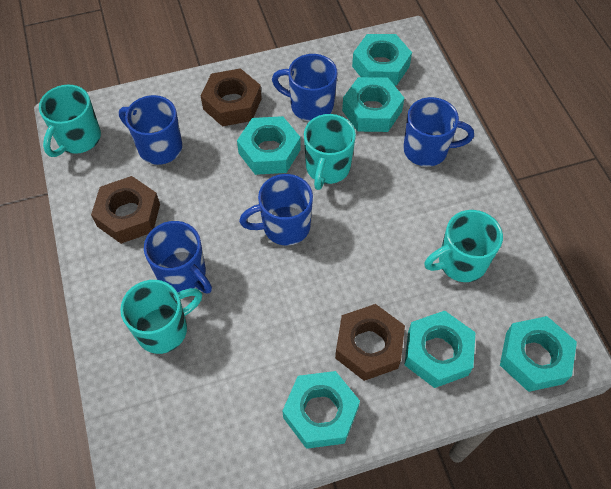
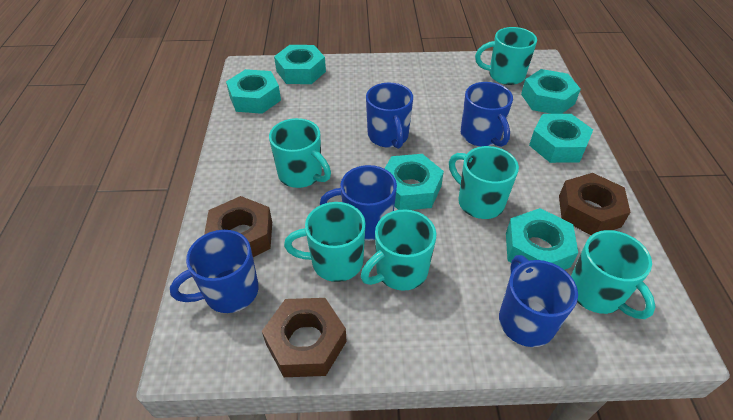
turquoise mug: [39,85,101,157] [120,280,202,354] [304,114,356,190] [424,210,503,282] = 4 -> [269,118,331,188] [284,202,366,282] [361,209,436,291] [449,146,519,219] [475,27,537,85] [571,230,655,319] = 6

